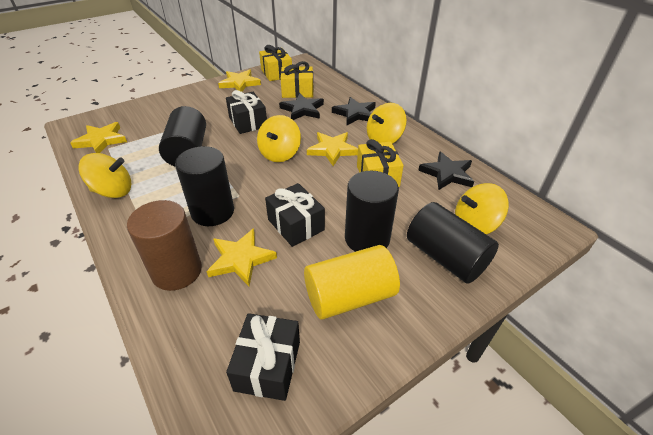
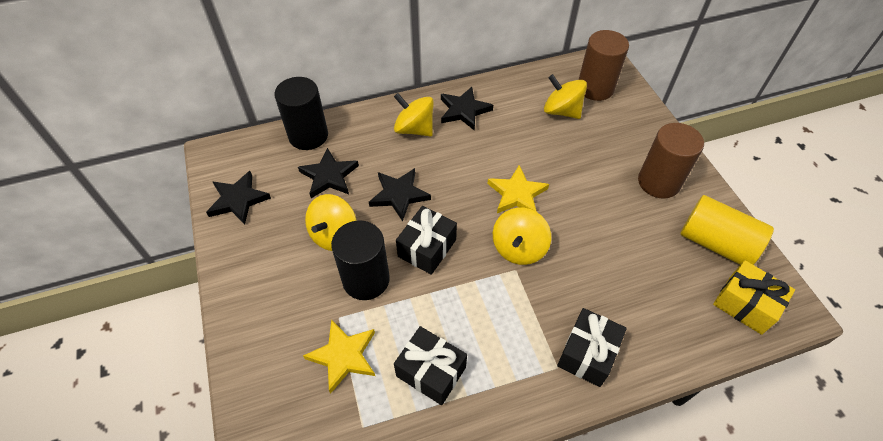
black cylinder: [159,106,206,166] [175,146,234,226] [345,171,399,252] [407,202,499,284] = 4 -> [274,77,328,150] [331,220,390,300] = 2
black star: [279,93,324,120] [332,97,376,125] [418,151,474,190] = 3 -> [206,171,271,225] [298,148,359,198] [369,168,431,221] [441,87,493,131] = 4
brown cylinder: [127,200,202,291] = 1 -> [579,30,629,101] [638,123,704,198] = 2
yellow gift: [259,45,292,81] [281,61,313,98] [357,139,404,187] = 3 -> [713,260,795,335] = 1
yellow star: [70,122,127,153] [207,228,277,286] [218,69,261,92] [307,132,358,166] = 4 -> [303,319,375,394] [487,165,549,213] = 2

